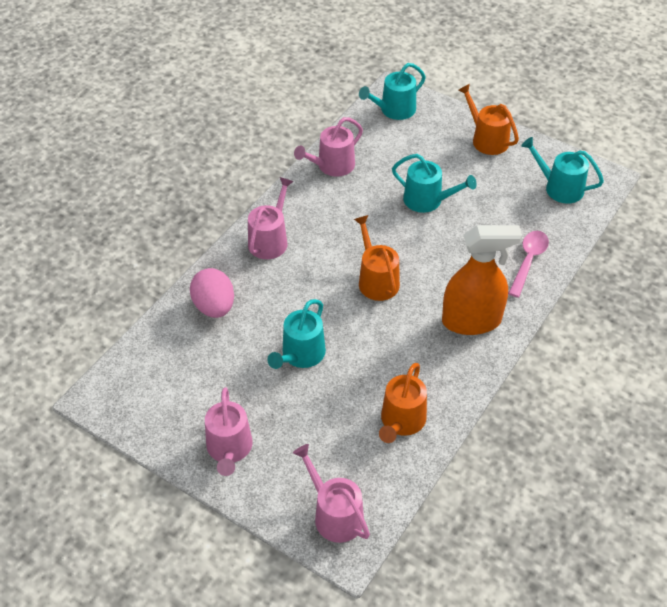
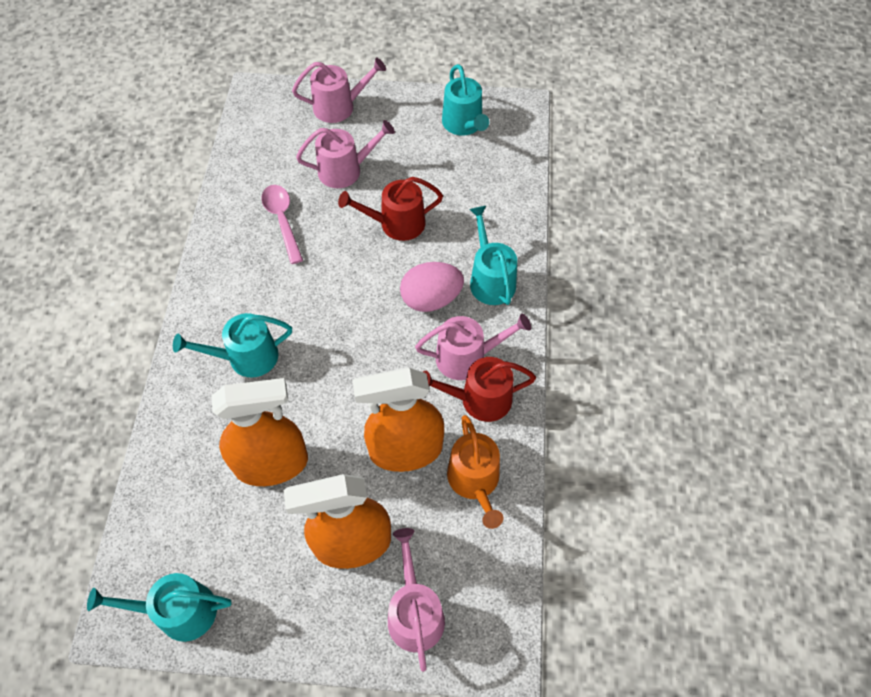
orange spray bottle: [442,225,522,335] = 1 -> [211,378,308,486] [284,474,391,569] [353,367,444,472] = 3
orange watering can: [354,215,400,301] [379,363,427,443] [458,84,519,155] = 3 -> [447,415,504,529] = 1
red watering can: none = 0 -> [338,177,443,241] [423,357,536,422] = 2

